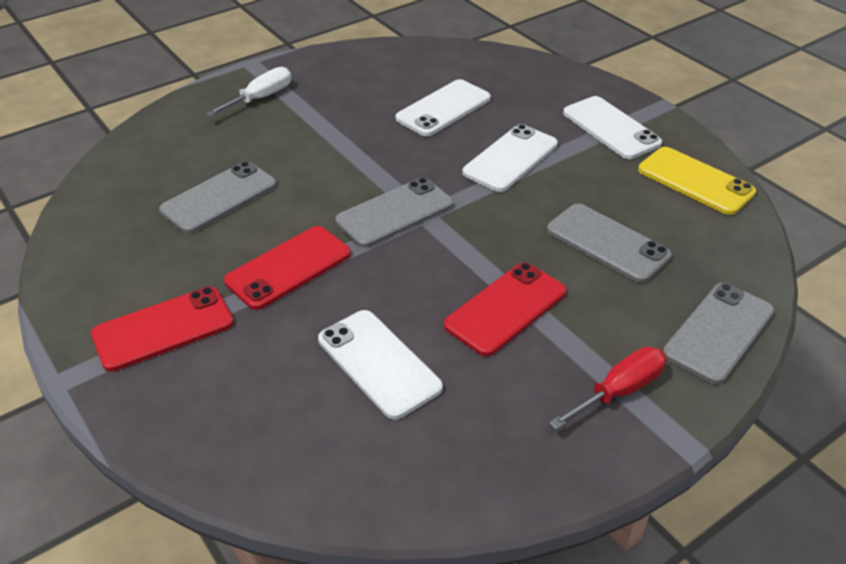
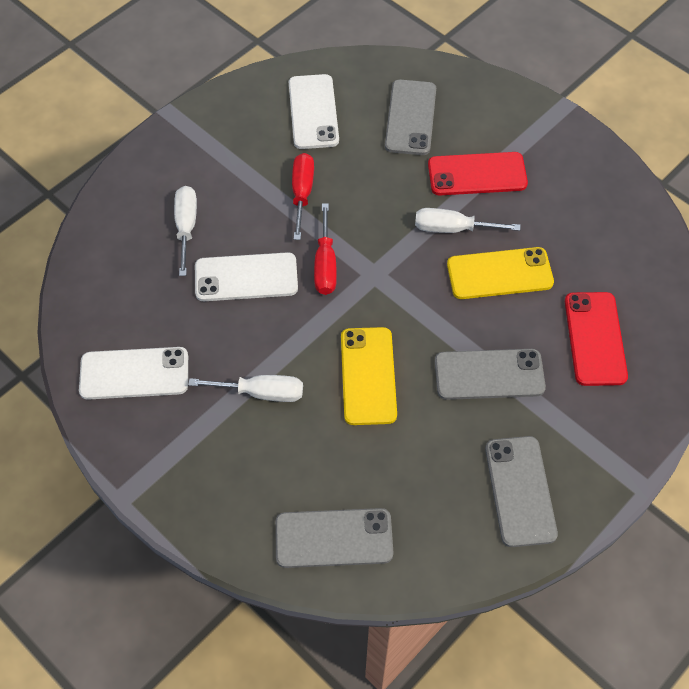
red phone: [91,287,234,372] [224,226,351,310] [444,262,567,356] = 3 -> [428,152,528,195] [565,292,628,386] = 2
red screwdriver: [549,347,666,430] = 1 -> [292,153,314,240] [314,203,337,295] = 2
white phone: [318,310,443,420] [396,79,491,136] [462,124,558,192] [563,96,662,159] = 4 -> [79,347,188,400] [195,252,298,301] [289,74,339,149] = 3
white screwdriver: [206,67,291,117] = 1 -> [174,186,197,276] [188,375,303,402] [415,208,521,233] = 3
yellow phone: [638,147,756,215] = 1 -> [341,327,397,425] [447,247,554,299] = 2

